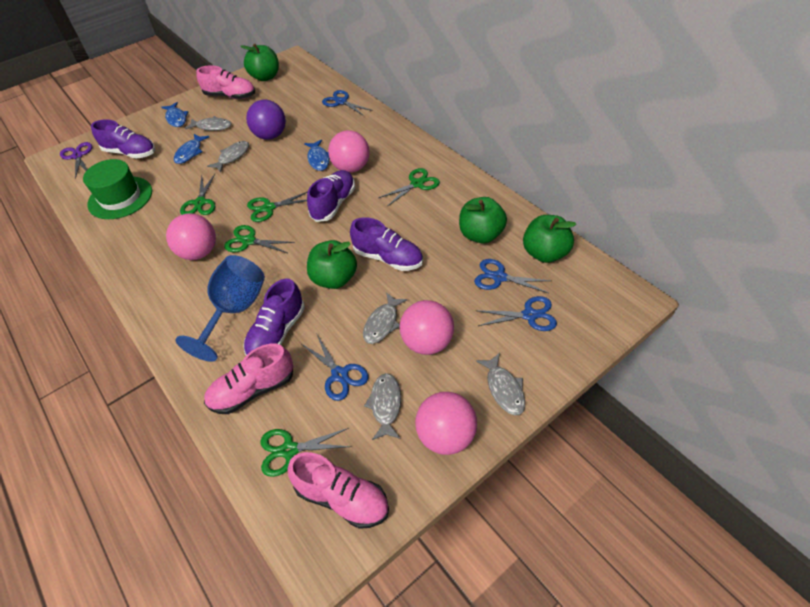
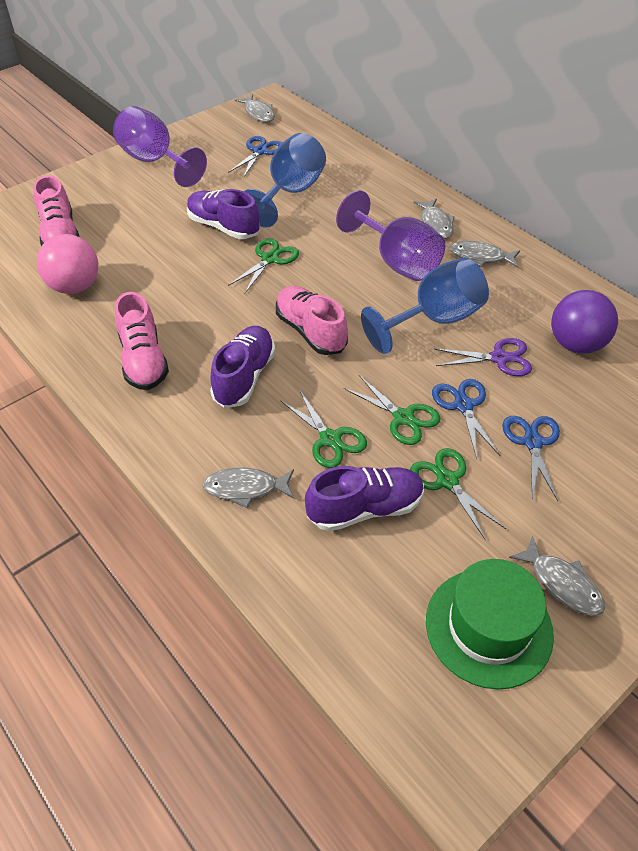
blue fish: [161,102,188,127] [174,134,209,164] [304,140,330,171] = 3 -> none = 0
blue goblet: [176,255,265,362] = 1 -> [244,133,326,228] [361,257,489,354] = 2
blue scissors: [302,333,368,401] [322,90,373,116] [474,259,551,293] [475,296,557,331] = 4 -> [228,136,282,178] [432,379,500,459] [502,416,560,501] = 3
green apple: [240,44,279,81] [307,240,357,289] [459,197,507,243] [523,215,576,263] = 4 -> none = 0
green scissors: [180,174,215,215] [224,225,295,253] [247,192,308,222] [261,428,352,477] [378,168,440,206] = 5 -> [228,238,299,293] [280,389,367,468] [344,375,441,445] [410,448,506,540] = 4
pink ball: [166,214,216,260] [328,130,369,173] [400,300,454,355] [415,392,477,455] = 4 -> [37,234,98,294] = 1
purple goblet: none = 0 -> [113,106,207,187] [336,190,445,281] = 2
purple shoe: [91,119,155,159] [243,278,305,355] [307,170,355,222] [350,217,423,271] = 4 -> [187,189,260,239] [210,326,275,408] [305,466,424,531] = 3

